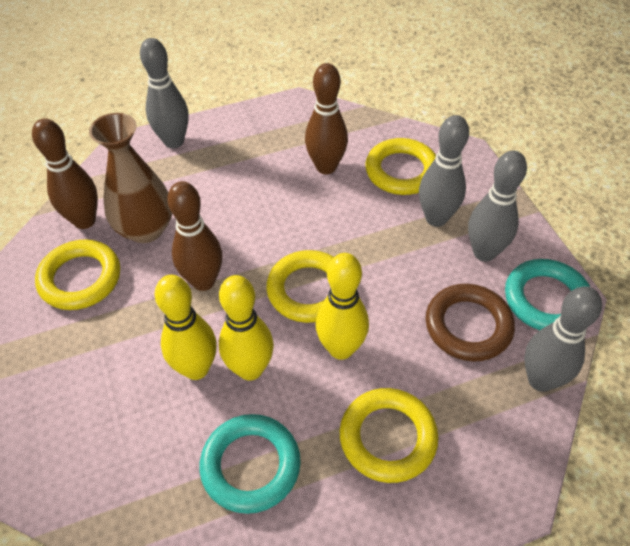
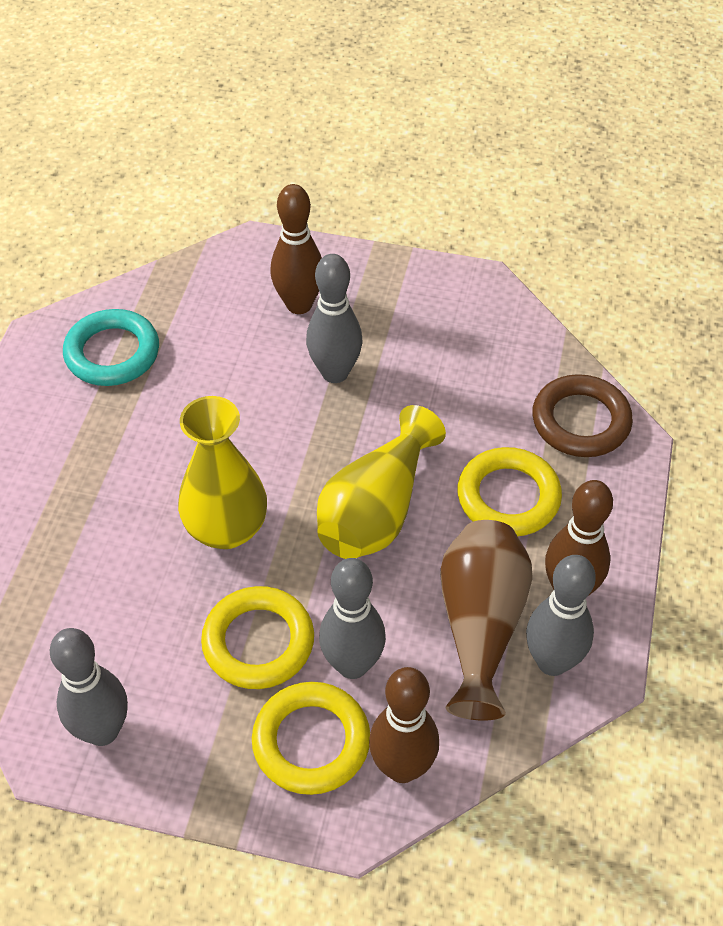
turquoise ring: [200,414,301,514] [505,259,590,330] = 2 -> [63,309,159,386] = 1
yellow bowling pin: [155,275,216,380] [219,275,274,381] [316,253,369,360] = 3 -> none = 0
yellow ring: [35,240,120,310] [266,250,334,323] [340,388,439,483] [365,138,436,195] = 4 -> [201,586,314,689] [252,682,370,795] [458,447,562,536] = 3
yellow vase: none = 0 -> [178,396,267,549] [317,405,446,559] = 2

